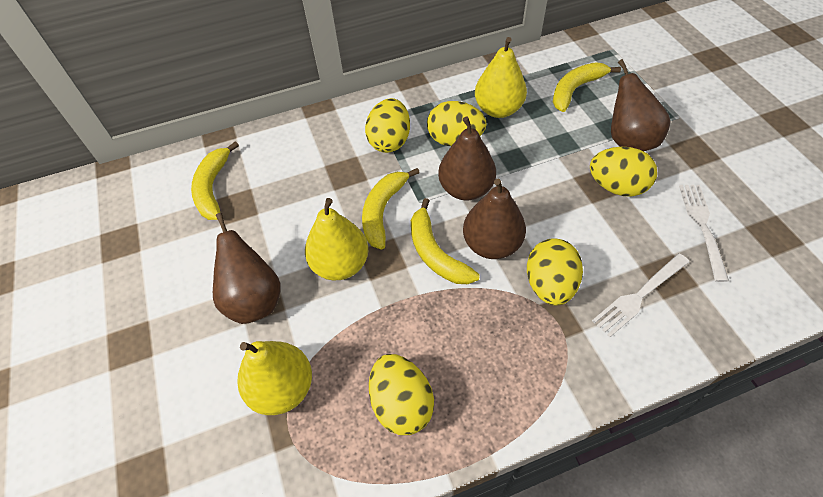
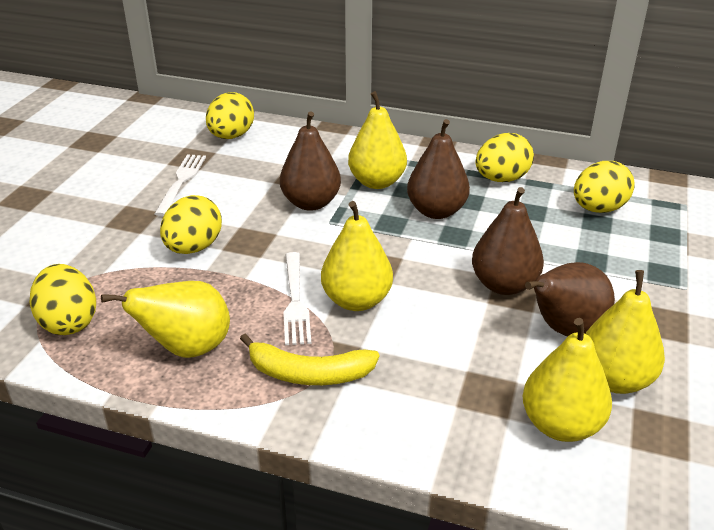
yellow banana: [191,141,239,220] [362,168,420,250] [411,198,480,284] [553,62,621,112] = 4 -> [240,334,379,385] = 1
yellow pear: [238,341,312,415] [305,198,368,280] [475,37,527,118] = 3 -> [101,281,230,358] [321,201,393,311] [348,91,407,189] [523,318,612,442] [585,270,665,394] = 5

